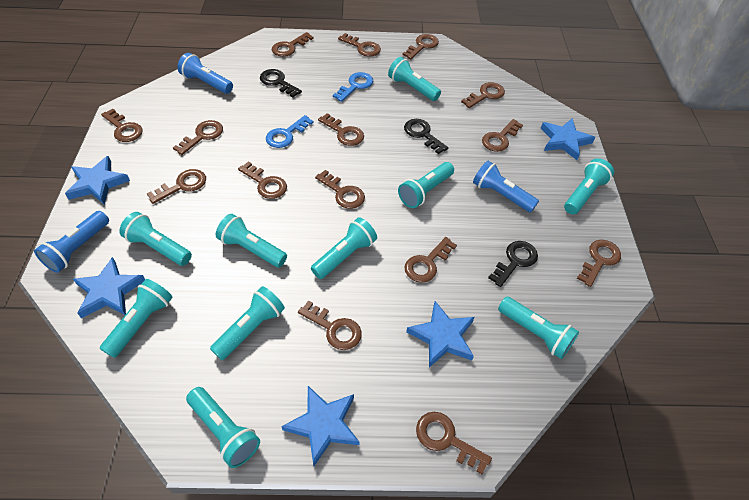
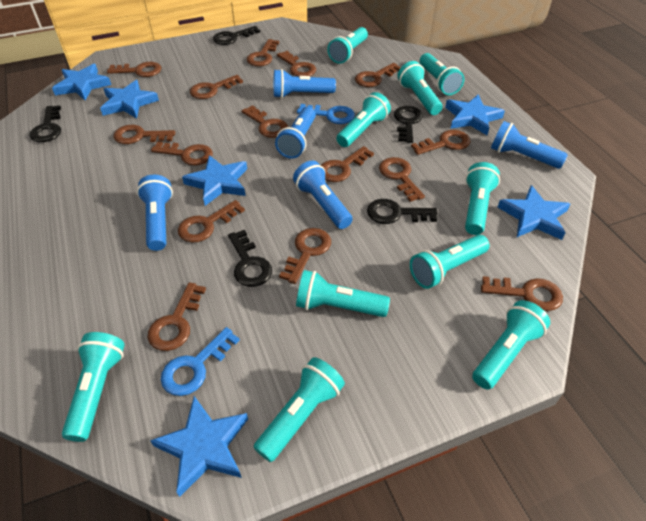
black key: [260,69,302,97] [404,119,448,154] [488,241,538,287] = 3 -> [29,105,61,142] [213,26,260,45] [228,230,272,287] [367,199,438,224] [394,106,423,143] = 5
blue flashlight: [34,211,109,273] [177,53,233,94] [473,161,539,212] = 3 -> [137,175,173,251] [273,69,336,98] [275,107,316,159] [293,161,353,229] [491,121,568,169] = 5
blue star: [65,156,130,204] [73,257,145,318] [281,386,360,466] [406,301,475,367] [541,118,595,160] = 5 -> [52,64,111,100] [100,80,159,119] [150,396,248,497] [182,155,247,206] [445,94,505,135] [497,185,570,240] = 6

